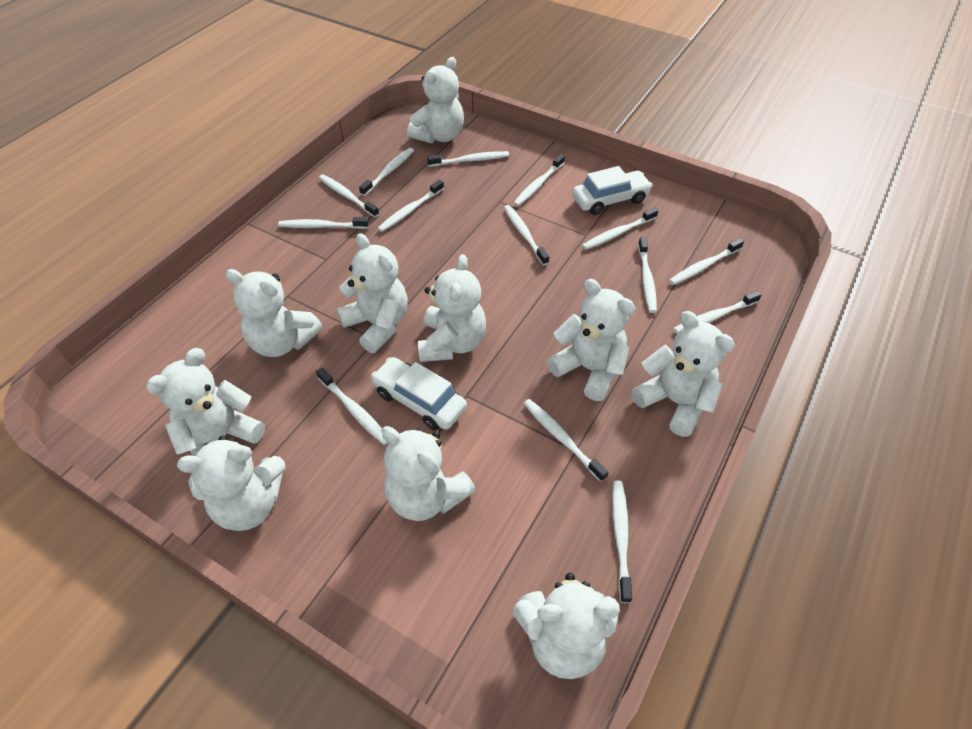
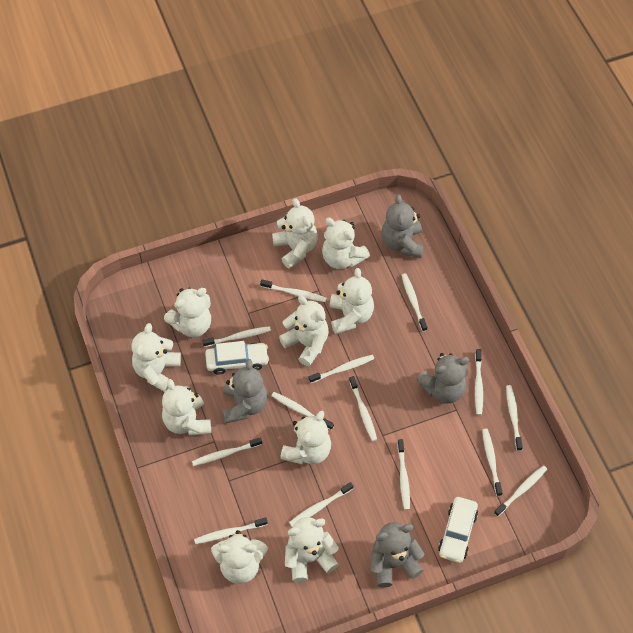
grey teddy bear: none = 0 -> [222,359,267,423] [370,522,424,588] [382,194,424,258] [416,353,469,404] = 4

